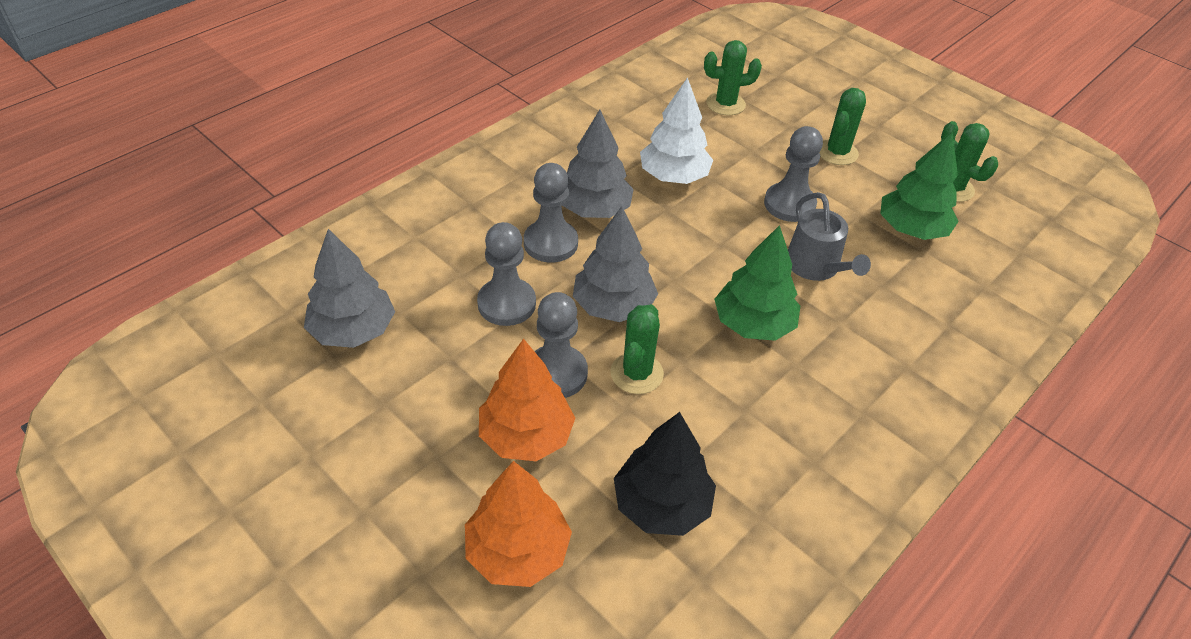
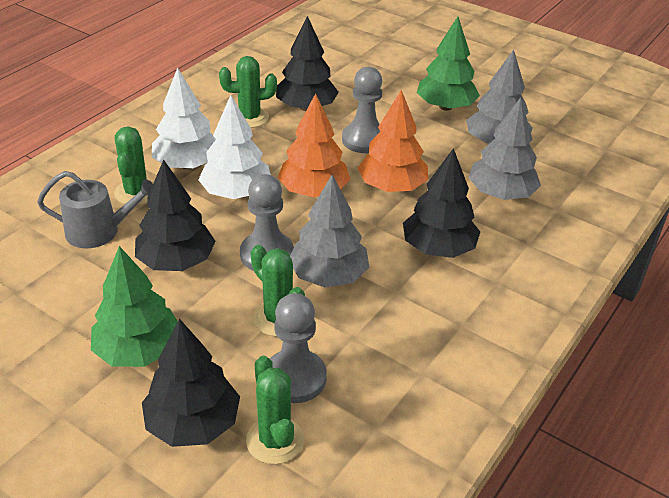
black tree: [614,412,716,536] = 1 -> [135,159,216,271] [142,319,240,447] [276,16,339,111] [403,148,480,258] = 4
grey pawn: [477,222,536,326] [524,163,578,263] [534,292,588,398] [764,126,823,222] = 4 -> [240,174,294,271] [270,293,327,403] [342,67,382,153] = 3
white tree: [640,77,713,184] = 1 -> [152,68,216,169] [198,95,271,199] = 2

